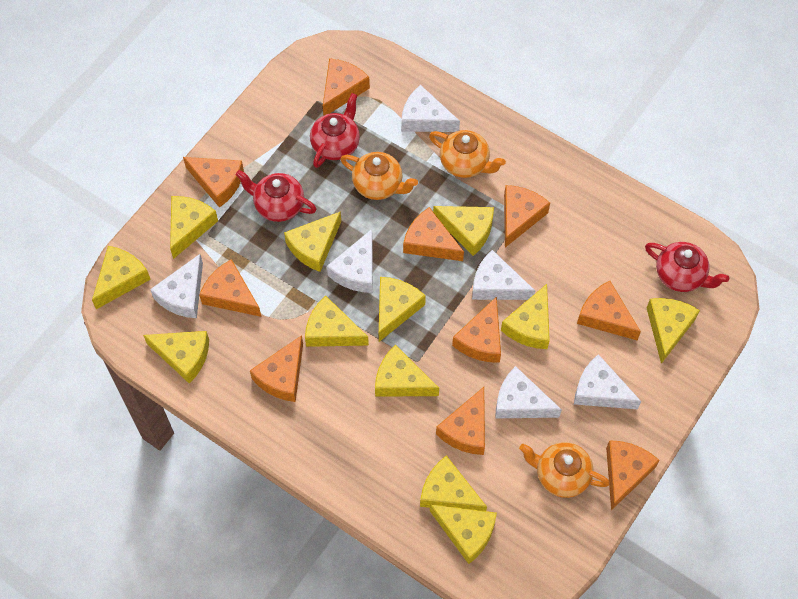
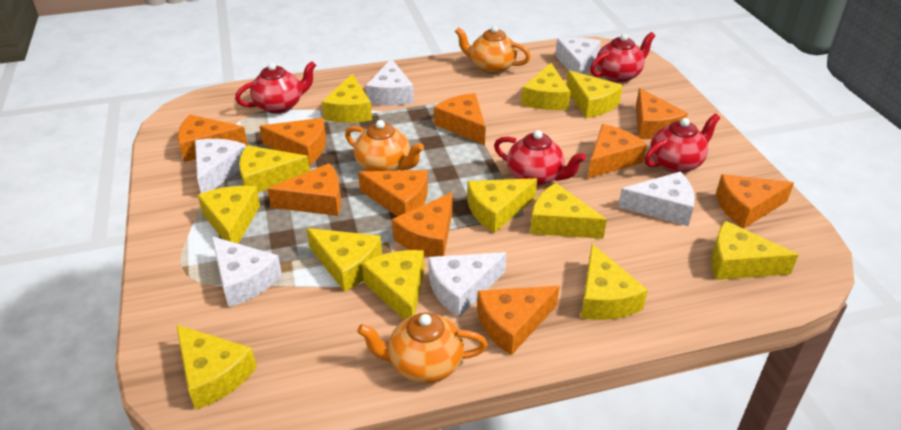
red teapot: [236,170,317,222] [310,93,360,168] [645,242,729,292] = 3 -> [235,61,316,114] [494,130,586,186] [590,32,655,83] [644,113,720,173] = 4

